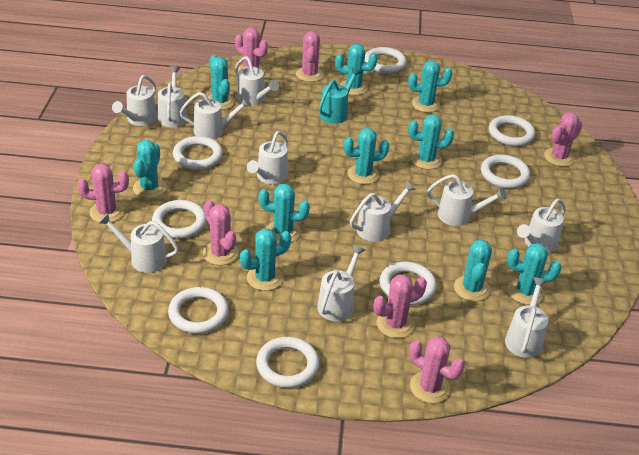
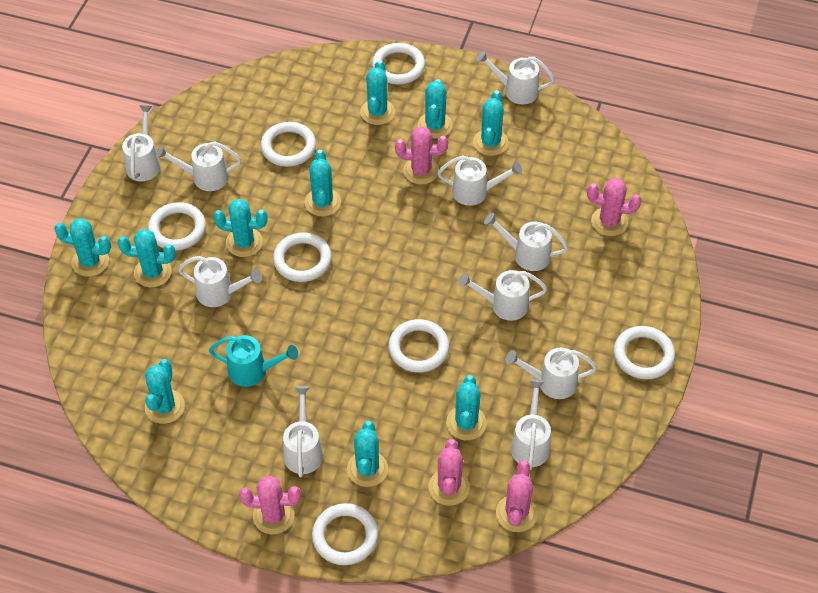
pink cactus: [77,163,129,222] [203,200,239,265] [235,27,268,73] [296,31,324,82] [373,274,427,338] [409,336,465,403] [544,112,583,166] = 7 -> [239,475,301,534] [395,126,448,184] [428,439,470,506] [496,460,538,532] [587,178,641,236] = 5
white ring: [152,200,207,239] [168,287,229,334] [173,136,223,170] [256,337,319,388] [365,47,407,73] [379,262,437,305] [481,154,530,189] [489,115,535,146] = 8 -> [148,202,206,250] [261,122,316,167] [273,232,332,282] [312,503,378,565] [372,43,425,84] [388,319,449,373] [614,326,675,380] = 7
white watering can: [99,213,179,273] [112,75,157,126] [158,66,187,127] [180,92,251,139] [235,56,279,105] [247,131,288,185] [317,245,365,321] [350,181,415,242] [427,174,507,226] [505,277,548,358] [517,199,566,253] = 11 -> [122,105,161,181] [156,141,241,191] [178,256,262,307] [283,386,323,477] [437,155,522,206] [458,270,547,321] [476,51,555,105] [484,213,568,271] [505,348,597,399] [511,379,551,470] = 10

